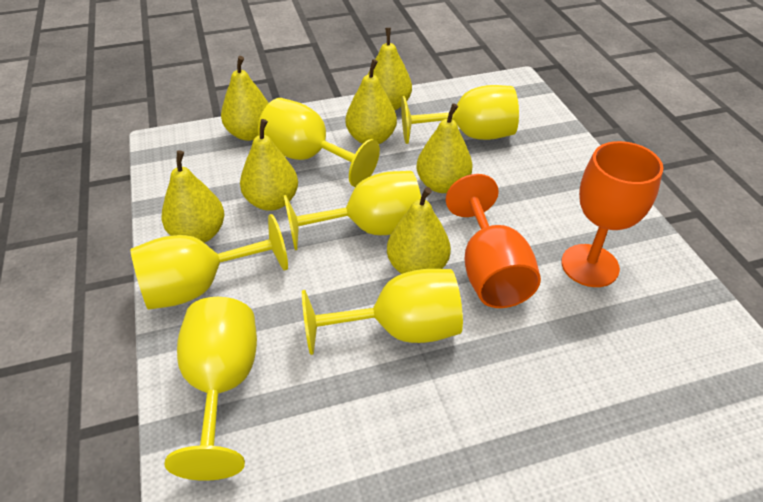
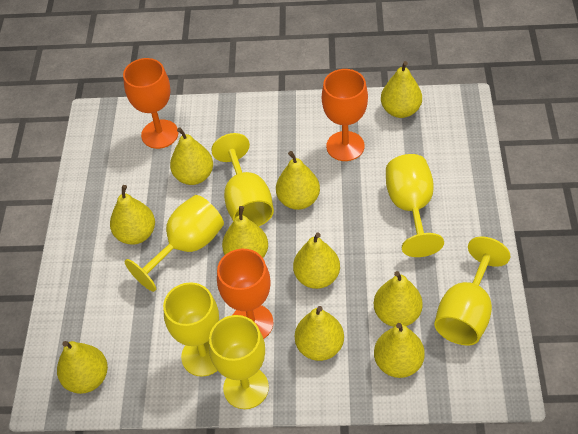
orange goblet: [446,174,541,308] [561,141,663,287] = 2 -> [123,58,179,149] [217,249,274,339] [322,69,368,161] = 3
yellow pear: [162,150,224,243] [221,56,269,141] [240,119,298,211] [346,59,397,144] [368,28,412,110] [387,187,451,274] [416,103,473,193] = 7 -> [57,341,108,394] [110,185,155,245] [170,127,213,185] [222,206,268,258] [276,151,320,210] [293,232,340,289] [295,306,344,361] [374,271,423,327] [374,323,425,378] [381,61,422,118] = 10

